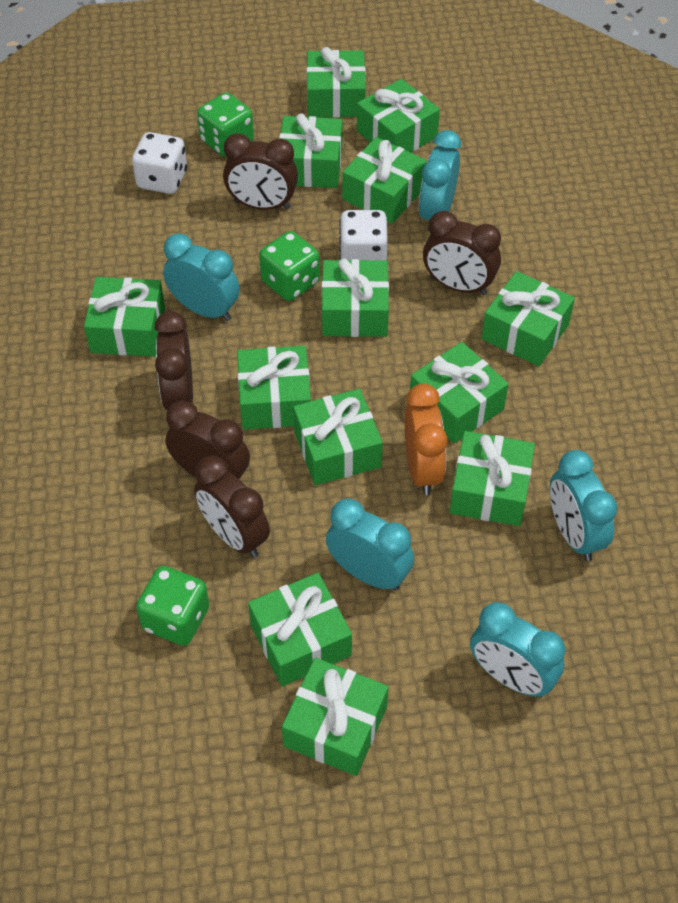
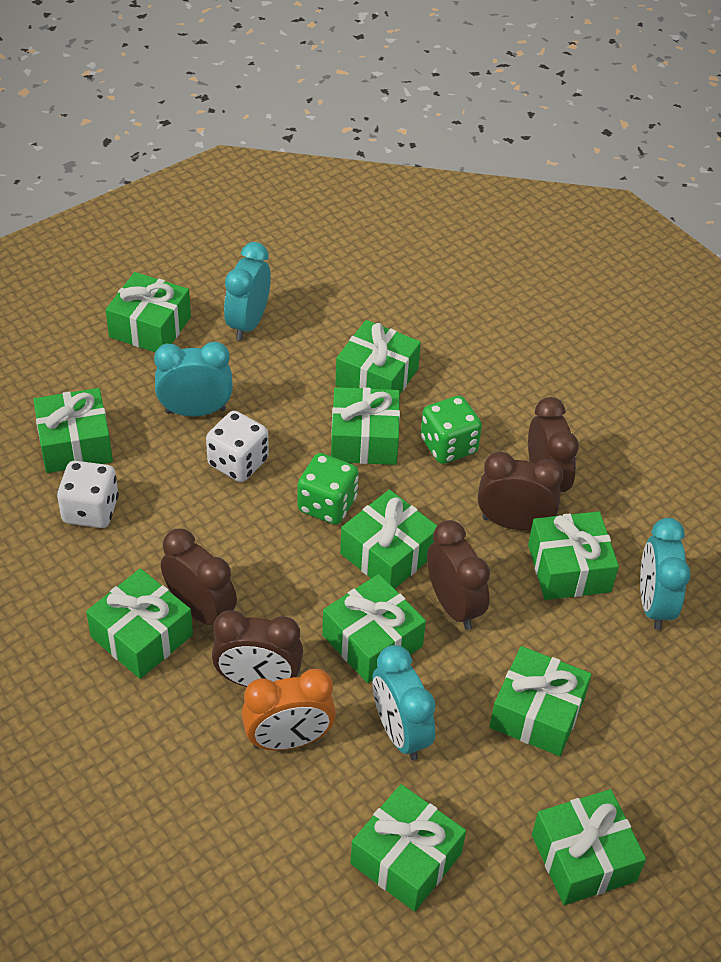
green dice: [136,566,209,646] [197,92,254,157] [259,231,320,301] = 3 -> [297,453,359,524] [421,396,482,464] = 2
green gift: [84,277,165,357] [237,346,311,430] [248,573,352,686] [279,113,342,188] [282,658,388,776] [293,389,383,485] [307,47,366,117] [322,258,389,337] [342,137,427,223] [357,79,440,153] [410,342,508,443] [450,431,535,526] [481,271,575,366] = 13 -> [33,388,113,473] [86,568,193,679] [106,272,191,352] [322,574,426,683] [331,387,400,465] [335,320,421,394] [340,490,437,589] [350,784,466,911] [490,646,592,756] [528,511,619,600] [532,789,646,905] = 11
turquoise clock: [163,233,240,321] [326,498,414,591] [419,130,461,231] [470,602,565,697] [550,450,617,561] = 5 -> [154,342,233,416] [224,242,271,341] [372,645,436,760] [640,518,691,630] = 4

